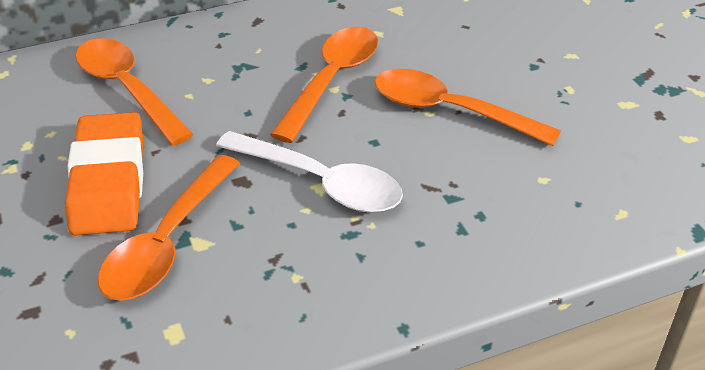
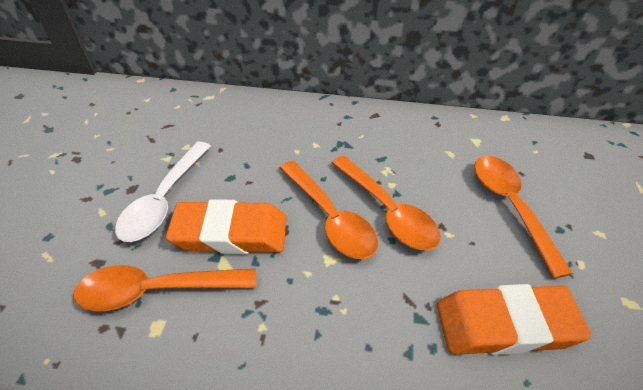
orange eraser: [65,112,143,236] = 1 -> [166,199,287,254] [437,284,591,355] = 2

